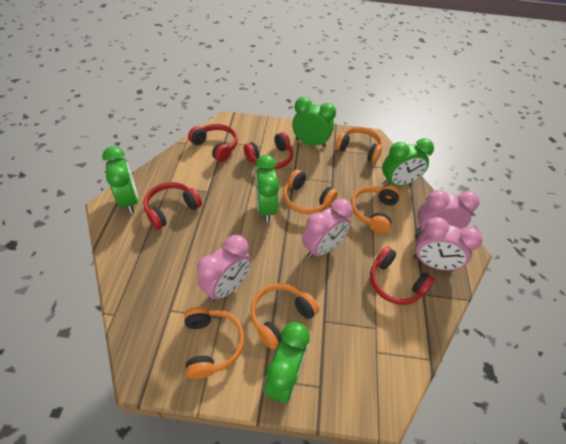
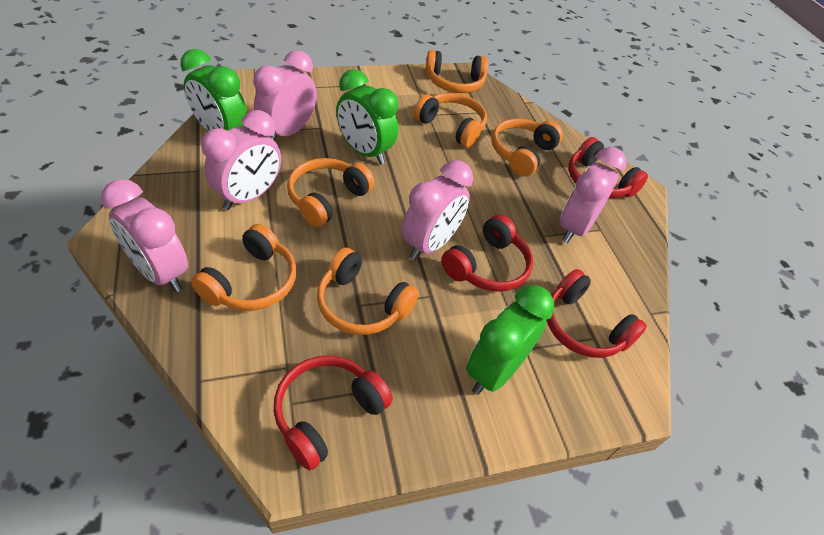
green clock: [102,146,138,214] [255,155,279,222] [265,322,310,403] [292,97,336,147] [382,138,434,186] = 5 -> [180,49,247,131] [336,69,398,165] [466,285,554,395] = 3
orange headphones: [184,307,244,379] [251,283,319,350] [283,169,338,214] [335,127,383,163] [351,185,400,233] = 5 -> [191,224,296,311] [287,158,375,227] [317,248,419,335] [414,93,487,148] [426,50,488,93] [492,118,563,176] = 6
pink clock: [197,235,251,302] [302,198,353,258] [413,217,482,271] [416,190,479,233] = 4 -> [101,179,188,292] [201,110,281,210] [253,50,317,141] [402,160,473,260] [560,147,627,243] = 5

